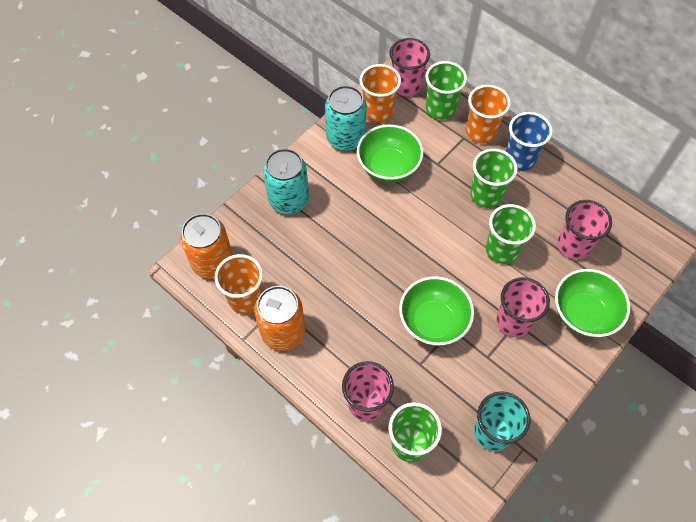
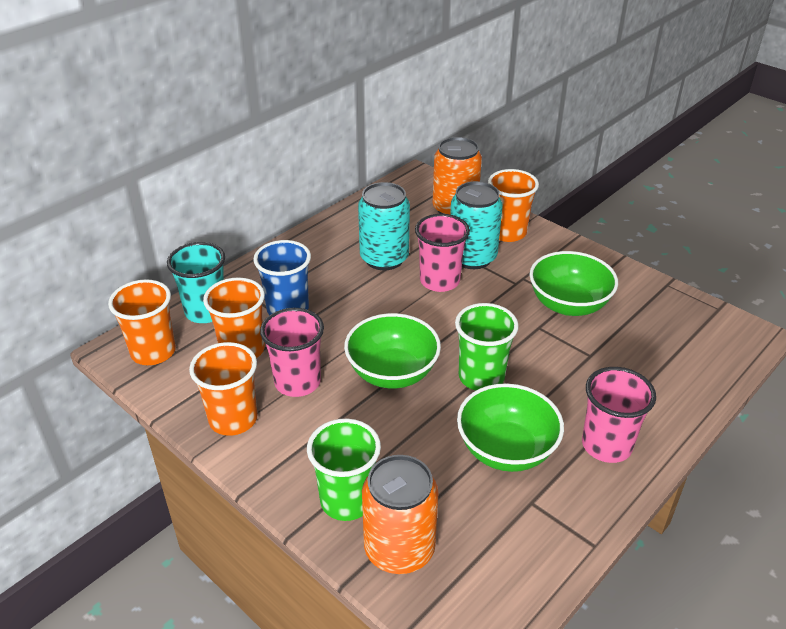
green cup: [388,402,442,462] [425,61,467,120] [470,149,518,208] [486,204,536,264] = 4 -> [307,419,381,521] [455,303,519,391] = 2
orange cup: [215,254,263,314] [360,64,401,123] [466,85,511,144] = 3 -> [108,279,176,365] [189,342,258,436] [203,277,265,358] [488,169,539,242] = 4
pink cup: [342,361,394,421] [390,38,430,96] [496,277,550,337] [557,200,612,260] = 4 -> [260,308,324,397] [415,214,470,292] [582,367,656,463] = 3

